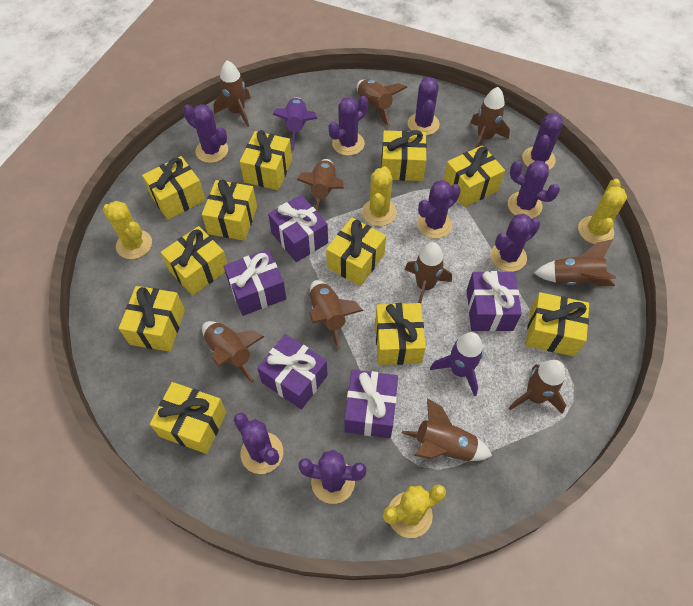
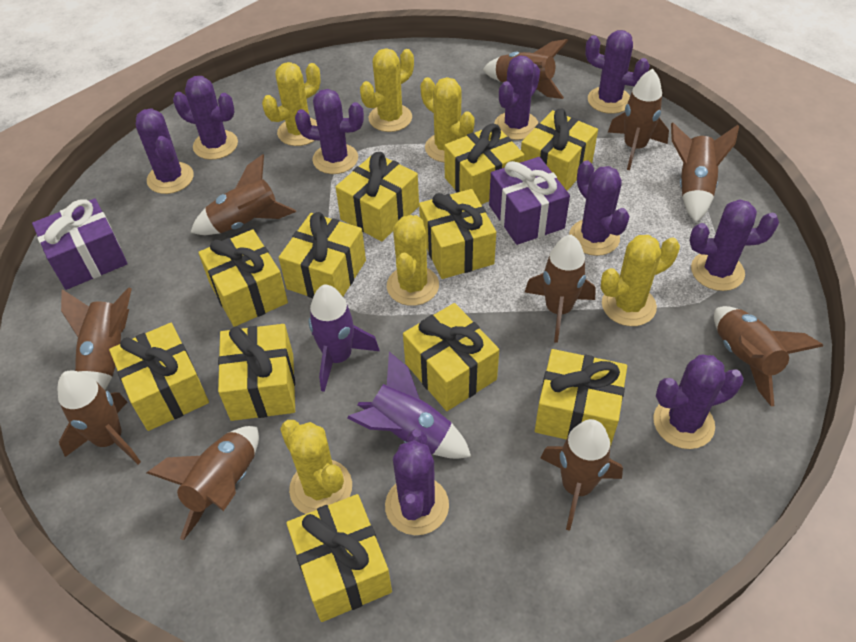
purple gift: [224,249,287,316] [257,334,328,409] [268,195,328,262] [344,370,398,438] [467,271,522,331] = 5 -> [32,198,128,290] [489,157,570,245] = 2
yellow cactus: [103,201,152,259] [362,166,397,226] [383,485,446,538] [578,179,627,244] = 4 -> [262,62,321,146] [280,420,352,514] [360,48,414,132] [387,215,439,306] [421,77,475,162] [601,235,680,326] = 6

